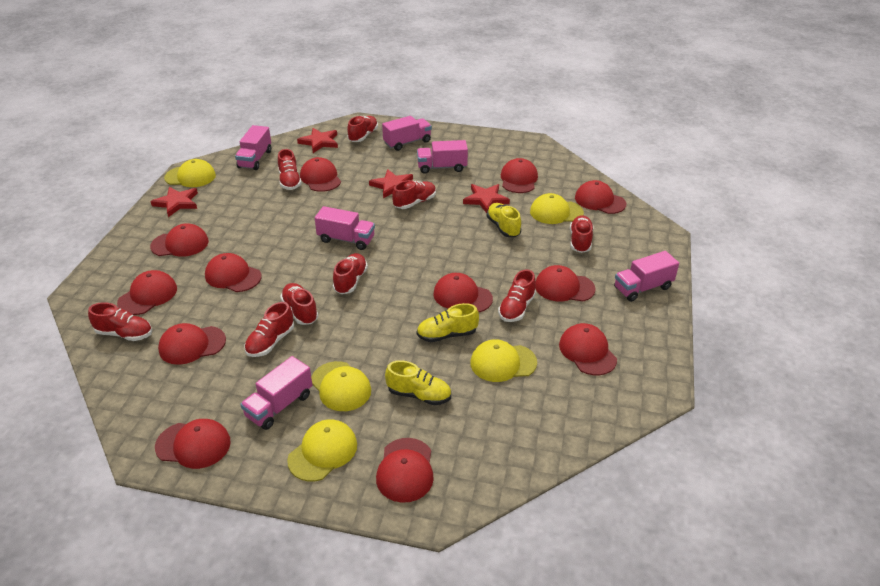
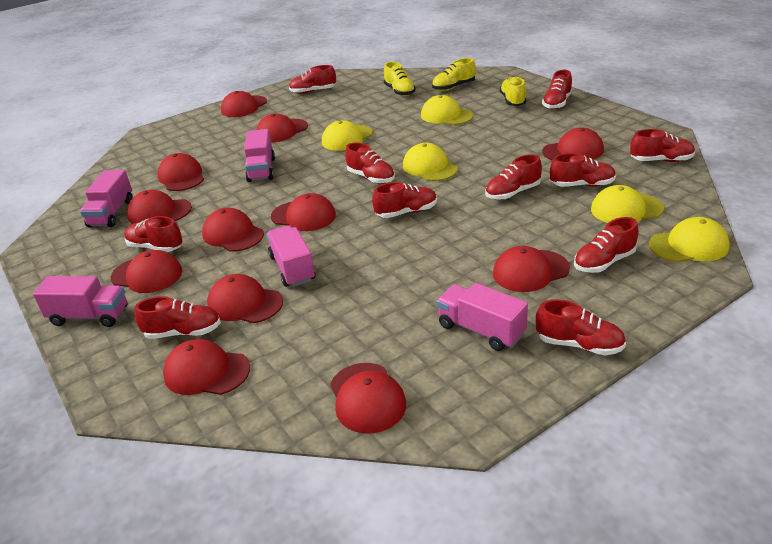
pink truck: [235,125,271,170] [240,356,312,430] [315,206,375,250] [382,116,432,151] [417,140,468,174] [614,251,679,302] = 6 -> [33,276,127,327] [80,170,133,227] [244,129,275,182] [267,226,316,287] [437,283,528,351] = 5
red shoe: [88,302,152,341] [244,302,294,357] [278,149,302,190] [280,283,319,325] [333,253,368,294] [347,116,378,142] [392,180,436,209] [498,269,536,322] [570,215,593,253] = 9 -> [124,216,183,252] [134,296,221,339] [289,65,336,94] [345,143,395,184] [372,182,437,218] [485,154,542,200] [536,299,626,355] [542,70,572,109] [550,153,616,187] [574,217,639,273] [630,129,695,162] = 11
red star: [150,187,198,217] [297,128,338,153] [369,169,413,198] [463,184,510,213] = 4 -> none = 0

